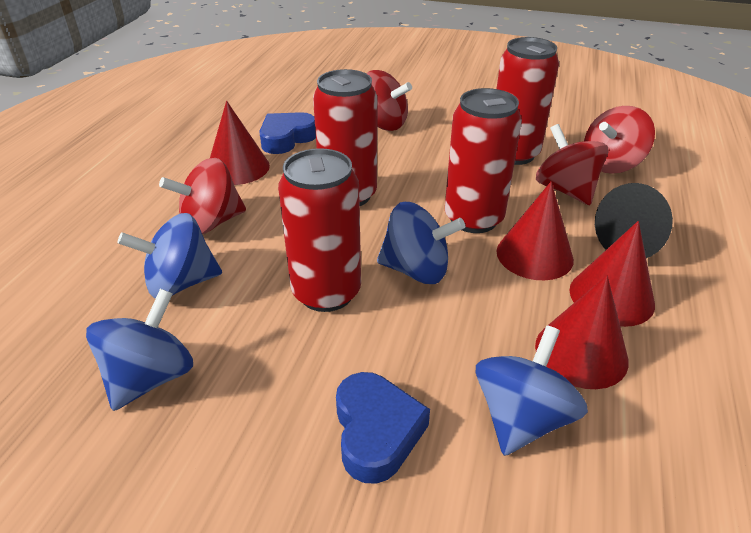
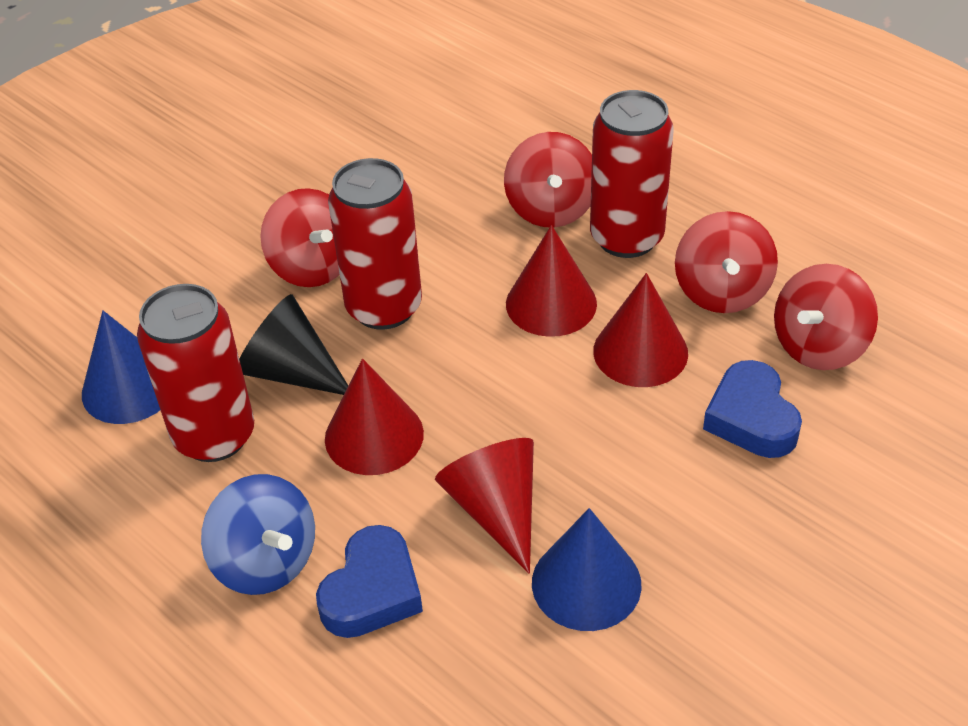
blue cone: none = 0 -> [82,311,160,424] [532,508,642,631] = 2
blue spinning top: [86,289,193,411] [117,213,222,299] [377,202,465,284] [476,325,588,456] = 4 -> [201,474,315,595] = 1
red can: [278,148,361,312] [313,69,377,206] [445,88,522,233] [496,37,559,165] = 4 -> [137,284,254,462] [328,158,422,330] [590,90,674,258] = 3

